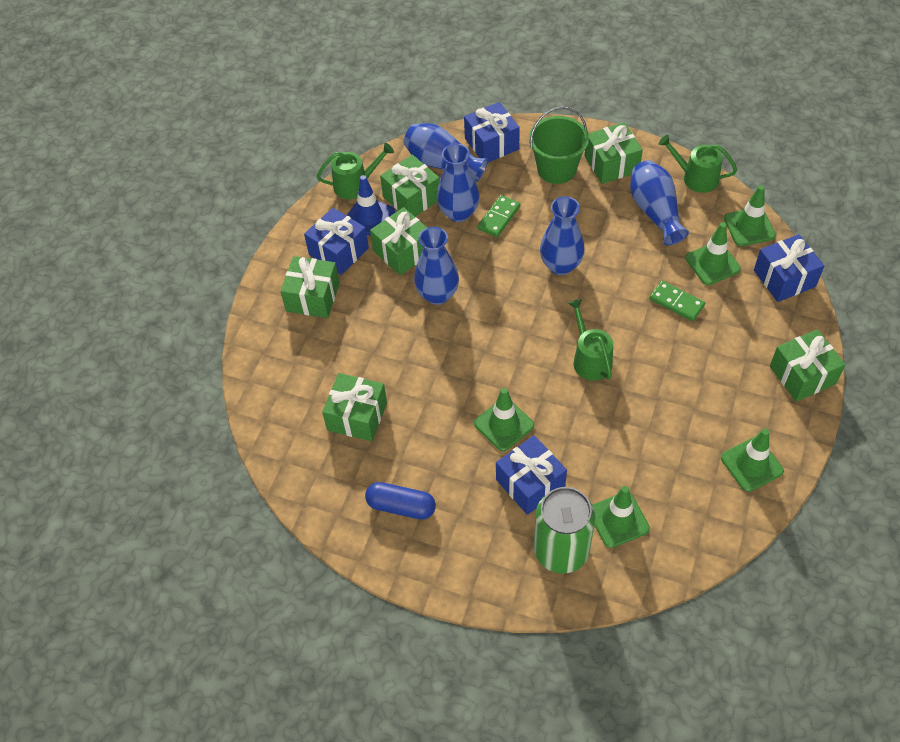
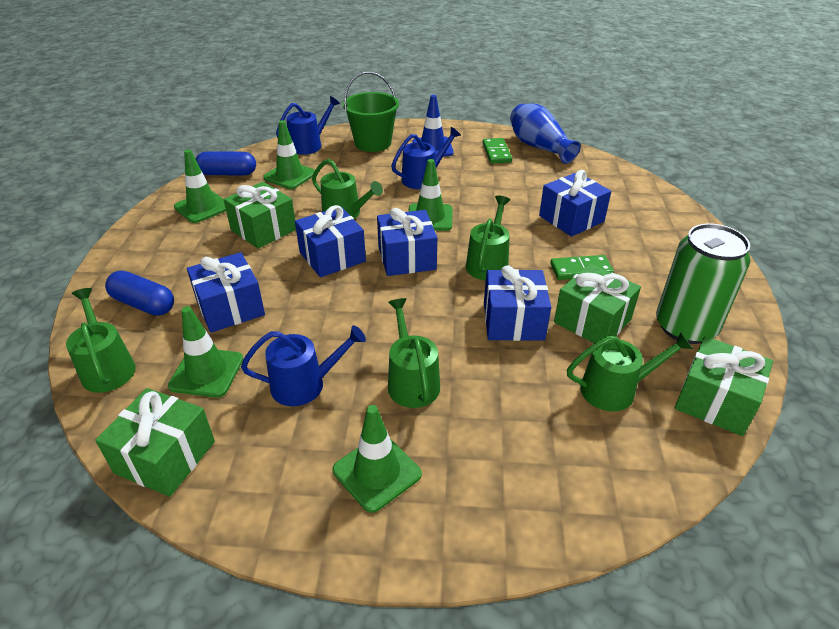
blue capsule: [365,482,436,520] = 1 -> [105,271,174,316] [196,152,256,175] = 2
blue gift: [304,208,369,275] [464,102,520,162] [496,435,567,515] [754,234,824,302] = 4 -> [187,252,265,333] [295,205,366,278] [377,208,437,276] [484,266,551,341] [539,170,611,237] = 5
blue vase: [403,123,488,182] [414,227,459,305] [437,143,480,222] [540,196,585,275] [630,160,689,245] = 5 -> [510,104,581,164] = 1
blue watering can: none = 0 -> [241,326,366,406] [276,96,340,155] [391,127,461,189] = 3
green gift: [280,256,340,318] [322,373,387,441] [370,207,427,275] [380,155,440,217] [585,122,643,184] [770,329,845,402] = 6 -> [95,388,215,497] [223,182,296,249] [554,263,641,343] [675,336,773,436] = 4
green watering can: [316,143,394,199] [568,299,613,381] [659,135,737,193] = 3 -> [66,288,136,393] [312,159,383,219] [388,298,440,408] [466,196,510,280] [567,332,693,412] = 5

